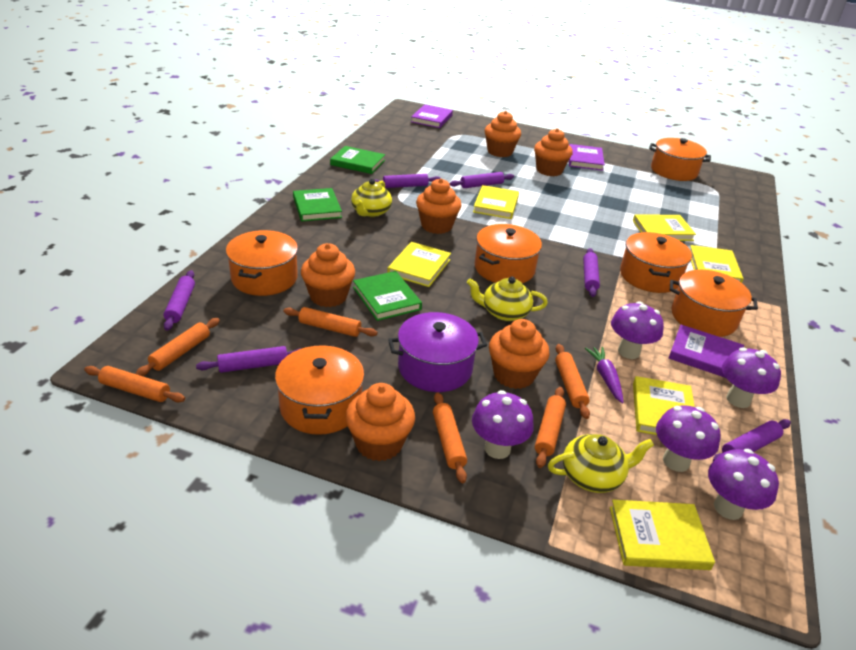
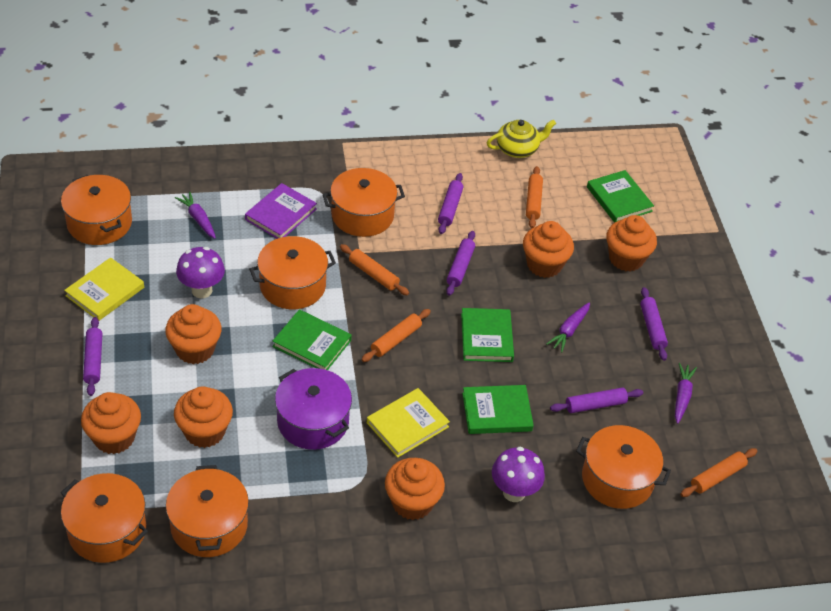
green book: [293,188,342,221] [330,146,385,174] [353,271,422,321] = 3 -> [272,309,352,370] [461,308,514,362] [462,385,534,434] [587,170,654,223] = 4
orange rolling pin: [84,366,185,402] [135,318,220,376] [283,307,378,337] [433,392,467,483] [535,387,566,468] [555,344,590,419] = 6 -> [340,244,409,296] [361,309,431,362] [526,166,543,228] [680,448,757,497] = 4
purple book: [411,104,453,128] [569,144,605,171] [669,325,744,378] = 3 -> [245,183,317,239] = 1
purple carrot: [585,347,624,403] = 1 -> [175,191,216,239] [546,302,590,352] [675,363,697,424] = 3
purple mushroom: [472,390,534,459] [611,301,664,359] [656,405,720,472] [708,449,779,520] [722,348,781,408] = 5 -> [176,247,225,298] [492,447,545,502] = 2
purple rolling pin: [164,270,195,331] [196,346,302,373] [374,174,440,188] [450,172,514,188] [583,248,600,297] [713,419,791,462] = 6 -> [83,317,103,396] [438,173,463,234] [446,231,475,296] [550,388,643,413] [640,287,668,361] = 5
yellow book: [387,242,451,287] [473,185,519,219] [610,500,715,570] [633,214,696,241] [633,376,695,435] [690,245,744,283] = 6 -> [64,257,144,321] [367,388,450,458] = 2
yellow teapot: [351,179,392,217] [467,277,548,321] [548,434,654,493] = 3 -> [487,120,556,158] = 1

